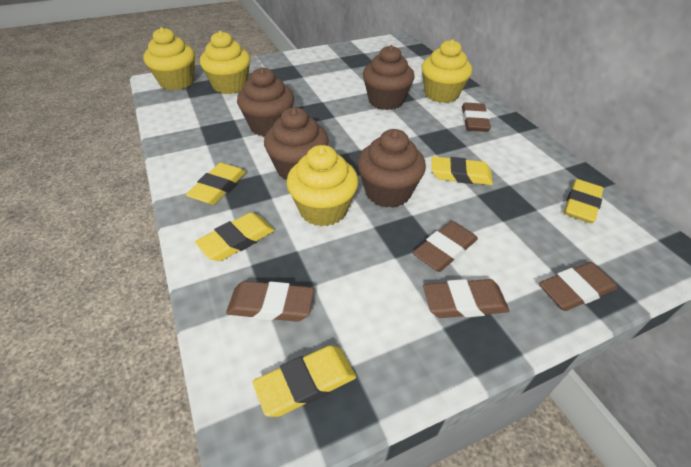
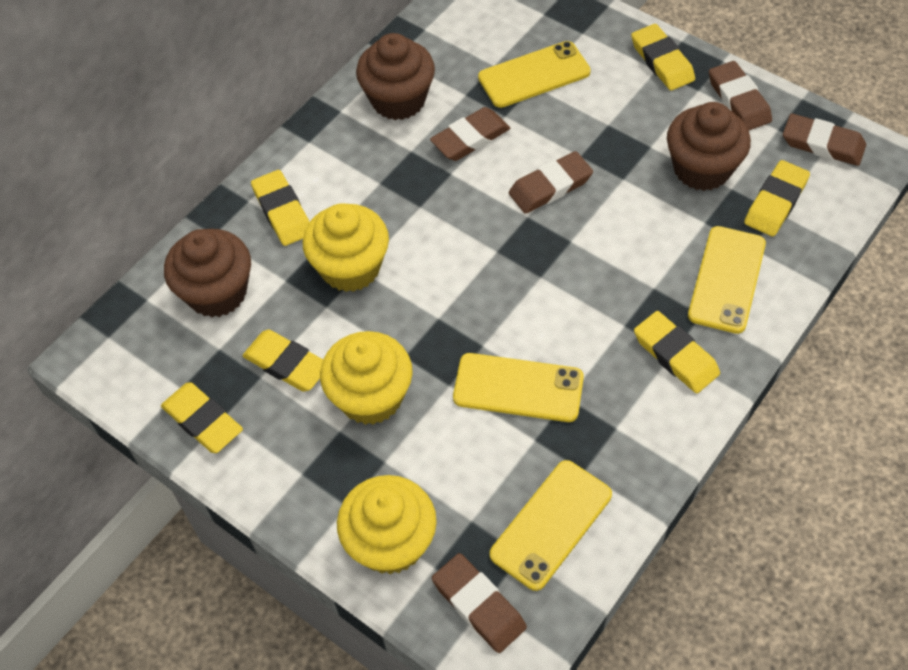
brown cupcake: [237,67,294,137] [264,107,329,180] [357,129,426,208] [363,45,414,110] = 4 -> [164,229,251,317] [356,33,435,120] [667,102,751,191] = 3
yellow cupcake: [143,27,195,90] [200,31,251,94] [286,145,359,226] [422,39,472,103] = 4 -> [302,203,389,292] [320,331,413,425] [337,475,437,575] = 3
yellow eraser: [186,163,246,205] [195,212,275,261] [252,345,356,417] [431,156,493,185] [564,179,604,223] = 5 -> [161,382,243,453] [242,329,323,392] [251,170,309,246] [631,24,695,91] [634,311,720,393] [744,160,810,236] = 6
yellow phone: none = 0 -> [453,353,584,422] [478,41,591,108] [490,460,612,591] [688,226,766,334] = 4

